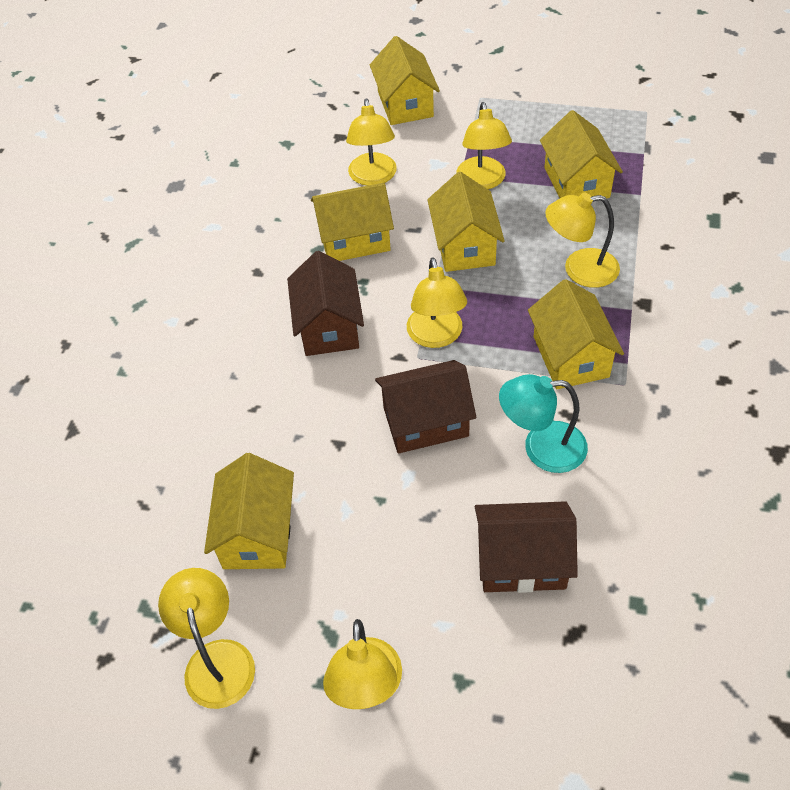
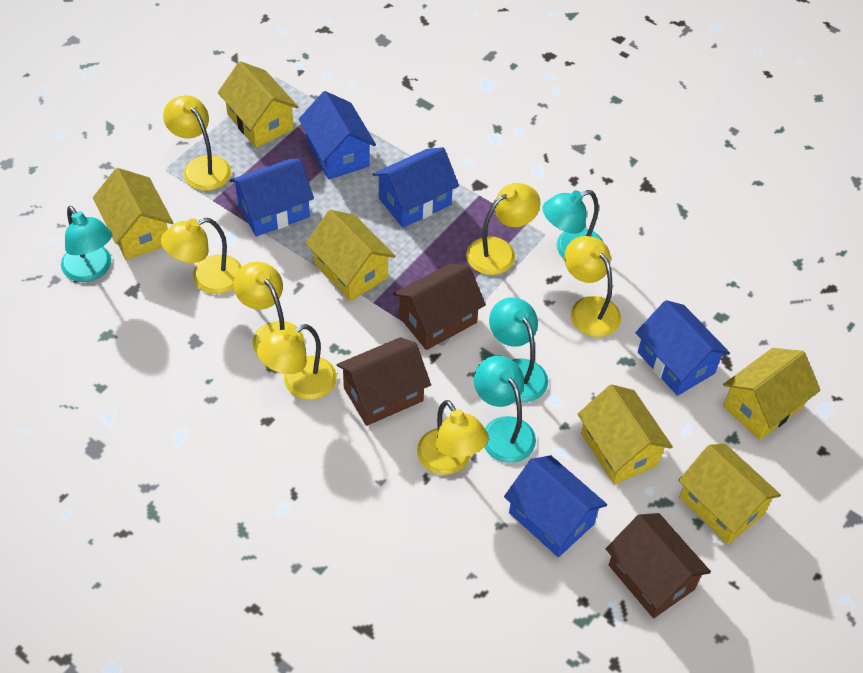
blue house: none = 0 -> [230,159,314,236] [299,91,376,180] [373,147,459,228] [504,455,607,557] [636,300,730,396] = 5
turquoise lamp: [499,374,588,473] = 1 -> [61,206,112,282] [474,356,536,463] [489,297,548,402] [542,190,603,259] = 4
yellow lamp: [158,568,255,709] [323,619,402,709] [346,99,397,186] [407,257,467,348] [456,102,512,189] [545,193,620,288] = 6 -> [161,218,242,294] [163,95,231,191] [233,262,304,355] [257,324,337,400] [417,400,489,475] [466,183,541,275] [564,236,621,337] = 7

